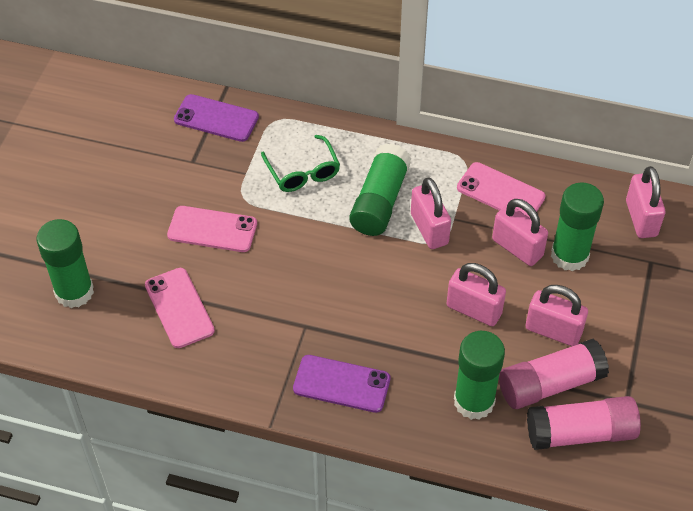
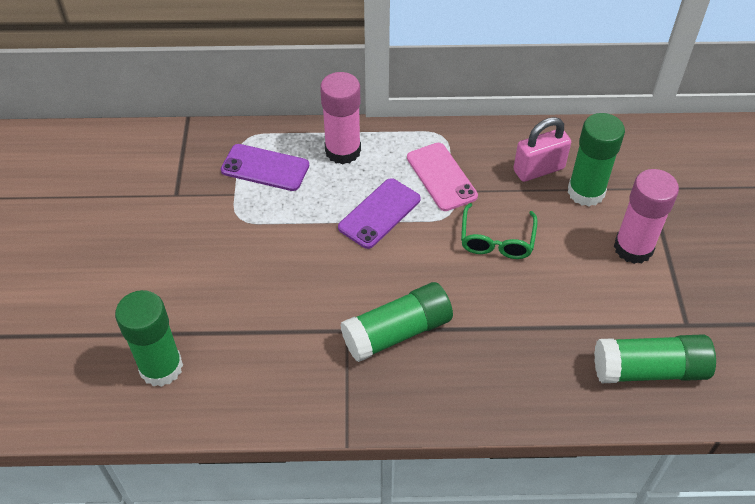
pink padlock: [411,177,451,249] [446,263,506,326] [492,199,548,266] [526,285,588,346] [626,166,665,238] = 5 -> [513,117,571,182] = 1
pink phone: [145,268,215,348] [167,206,257,252] [457,162,545,217] = 3 -> [407,143,478,211] = 1

